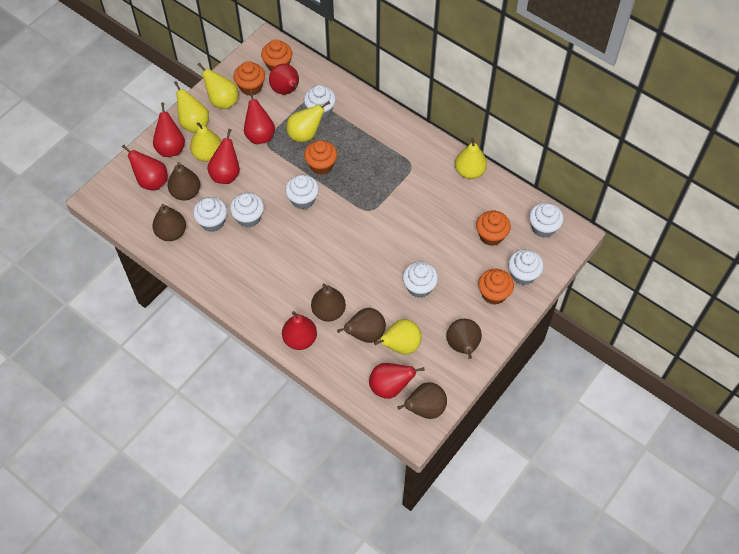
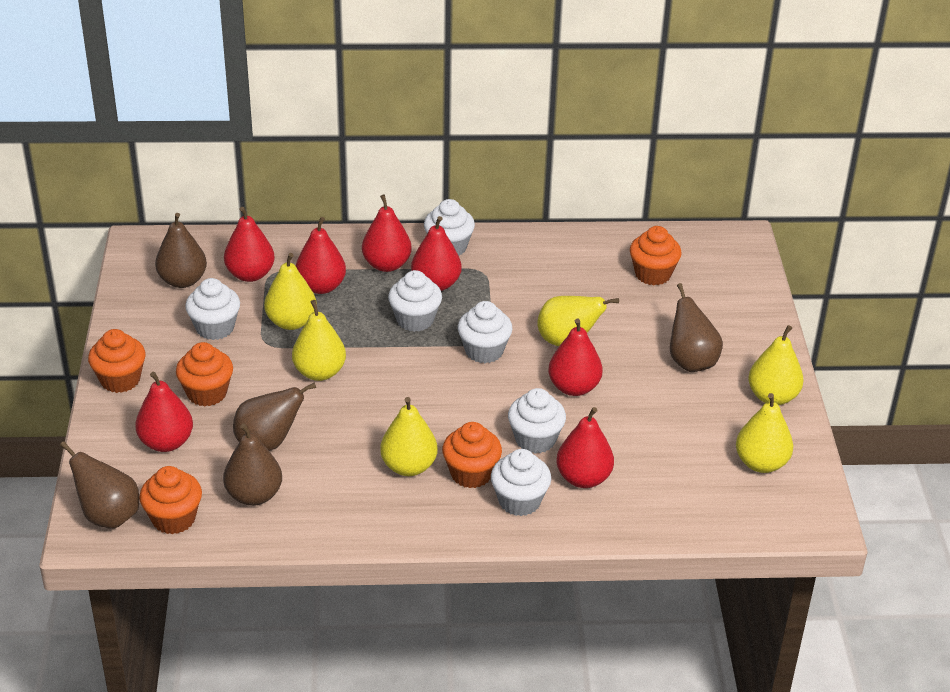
brown pear: [152,204,186,241] [168,162,200,201] [311,283,346,321] [337,308,386,343] [397,382,447,419] [446,319,482,359] = 6 -> [60,441,139,529] [155,213,207,288] [223,424,282,506] [233,382,316,451] [670,283,723,372] = 5
white cupcake: [193,197,227,232] [230,193,264,228] [285,175,319,209] [304,85,336,119] [403,262,438,298] [508,249,544,285] [529,202,564,238] = 7 -> [185,278,240,340] [388,270,442,332] [424,199,475,256] [458,301,513,363] [491,449,551,516] [508,388,566,454] = 6

